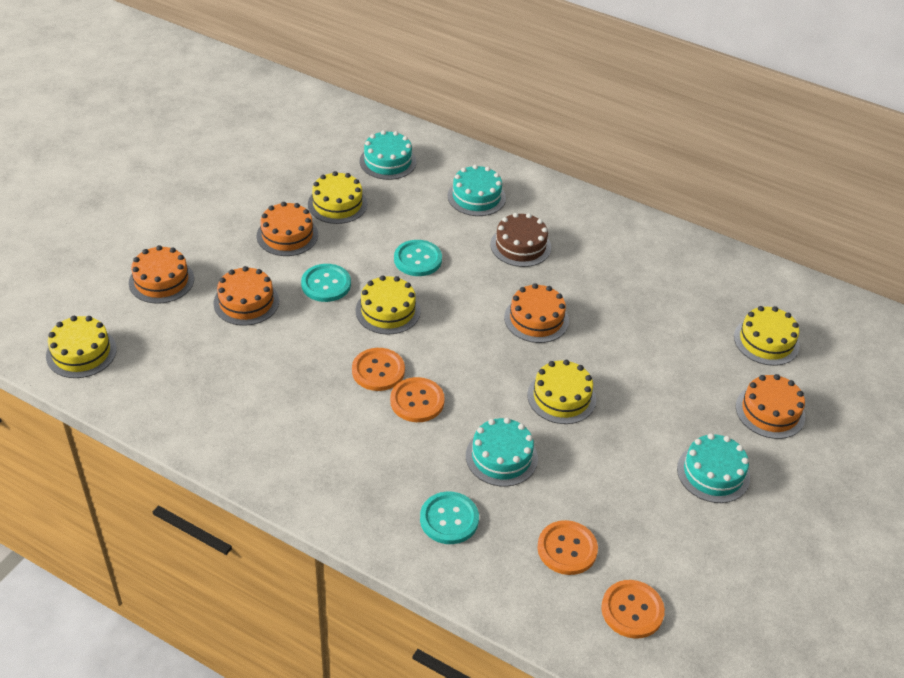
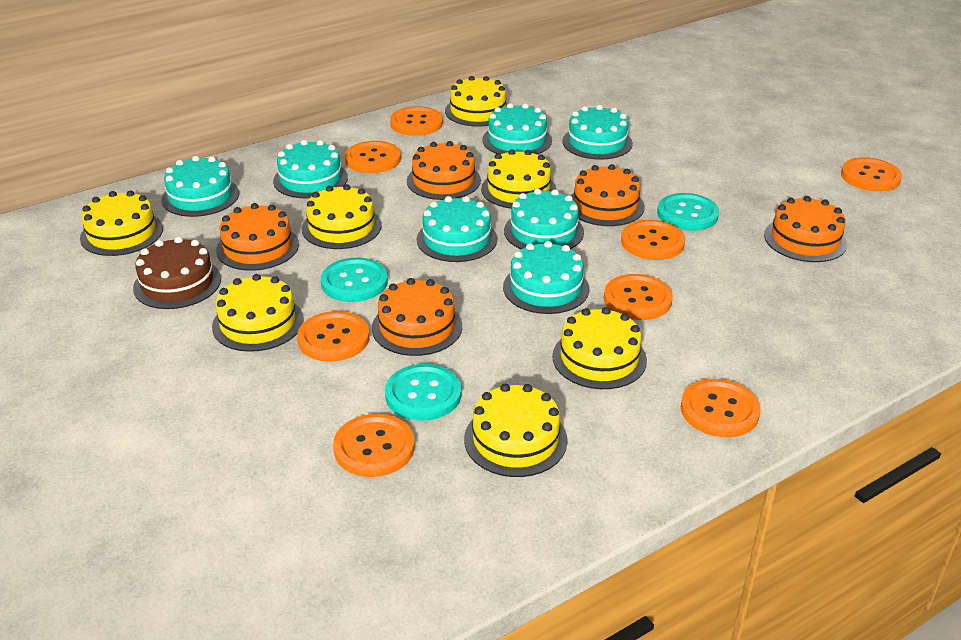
orange button: [352,348,405,391] [390,377,445,422] [537,520,598,575] [601,580,665,639] = 4 -> [297,311,370,362] [333,414,415,477] [345,141,401,173] [390,106,443,136] [604,274,673,320] [621,220,685,260] [681,379,761,437] [841,157,902,192] = 8
turquoise cake: [360,130,416,180] [448,165,506,216] [466,418,538,487] [677,433,750,503] = 4 -> [162,156,239,217] [273,140,348,198] [417,196,497,262] [482,103,552,154] [503,241,589,314] [504,189,584,249] [562,105,633,159] = 7
yellow cake: [46,316,117,378] [308,171,367,224] [356,275,421,335] [527,360,596,424] [734,306,800,366] = 5 -> [80,191,163,256] [212,274,304,352] [302,184,382,249] [445,76,508,127] [464,384,567,477] [481,149,556,209] [552,307,647,389] = 7

